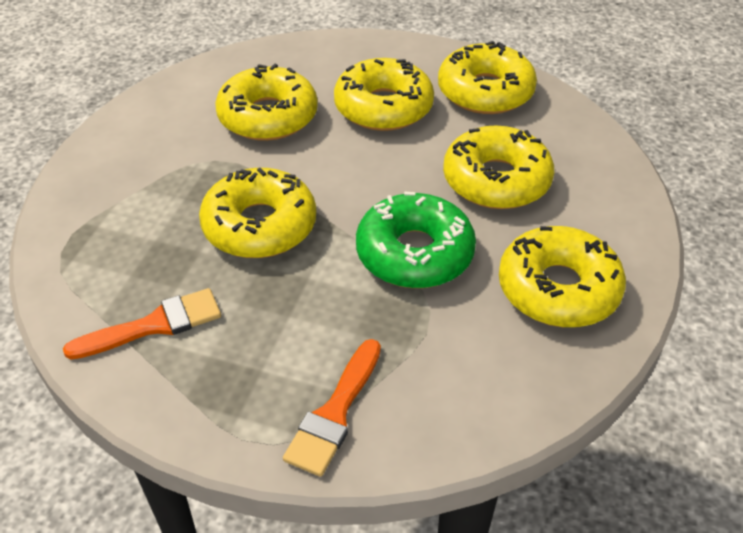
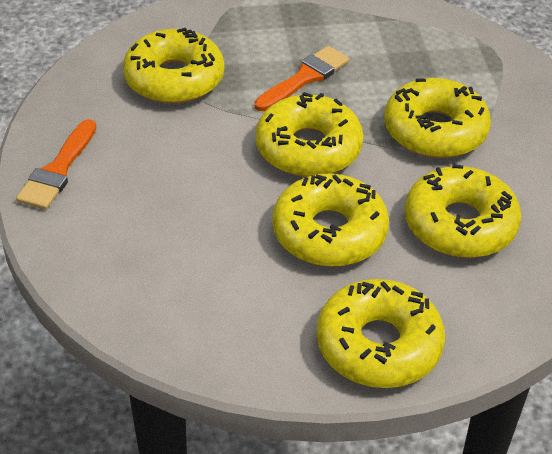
green donut: [356,191,476,288] = 1 -> none = 0

